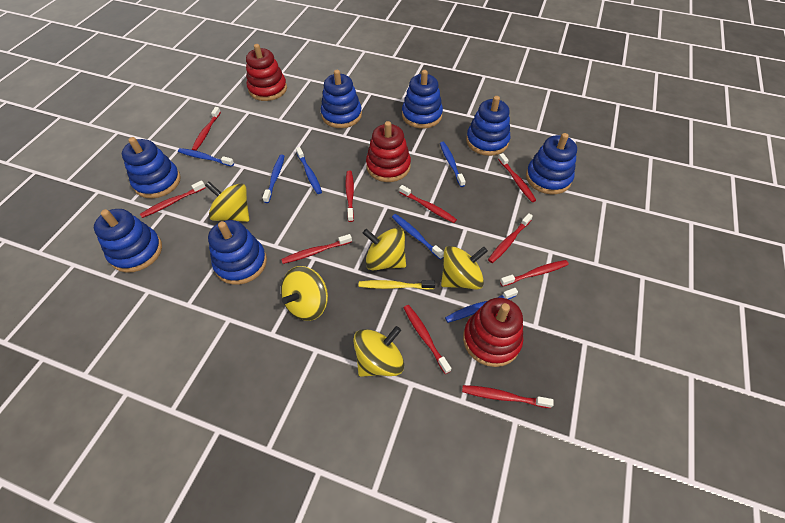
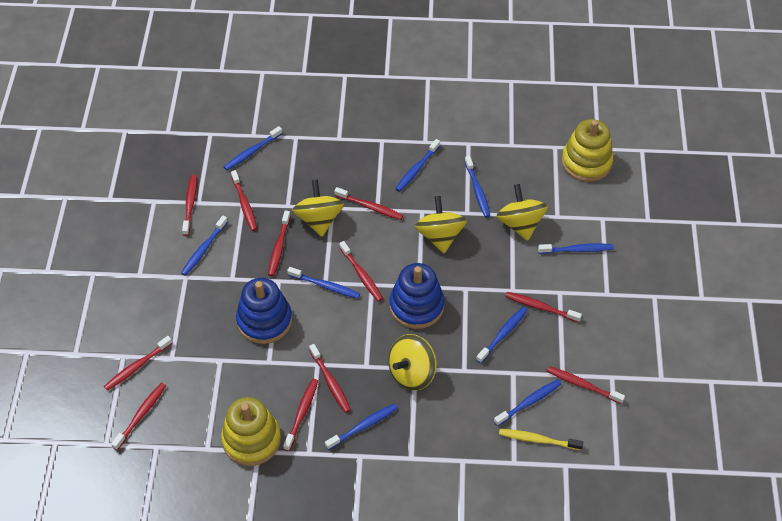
blue stacking toy: [94,209,162,273] [122,137,181,198] [208,220,267,285] [321,70,362,128] [402,70,443,129] [466,96,510,156] [526,133,577,194] = 7 -> [236,278,292,344] [390,263,445,329] = 2
blue toothbrush: [178,148,234,167] [262,155,284,203] [296,147,322,194] [392,214,444,260] [440,142,466,187] [445,288,518,323] = 6 -> [181,216,228,276] [224,126,283,170] [287,267,360,299] [325,403,398,450] [395,139,440,192] [465,156,490,217] [476,307,528,363] [494,379,561,426] [538,243,614,254] = 9
red stacking toy: [246,44,287,101] [366,121,411,182] [463,297,523,367] = 3 -> none = 0
red toothbrush: [140,181,206,218] [192,107,221,151] [281,234,352,264] [345,171,354,222] [399,185,457,223] [404,305,451,374] [462,385,554,408] [488,213,533,263] [498,153,536,202] [500,260,569,287] = 10 -> [104,336,172,391] [111,383,166,450] [182,175,197,236] [231,170,257,231] [268,211,291,276] [283,379,318,451] [309,344,351,413] [334,187,403,220] [339,241,383,302] [505,292,582,322] [547,366,625,404] = 11
yellow spinning top: [205,182,249,222] [281,266,328,321] [353,326,404,377] [363,228,406,271] [441,246,488,290] = 5 -> [292,180,344,237] [388,334,437,391] [415,196,467,253] [496,184,548,241] = 4
yellow stacking toy: none = 0 -> [221,397,281,466] [562,119,613,182] = 2

